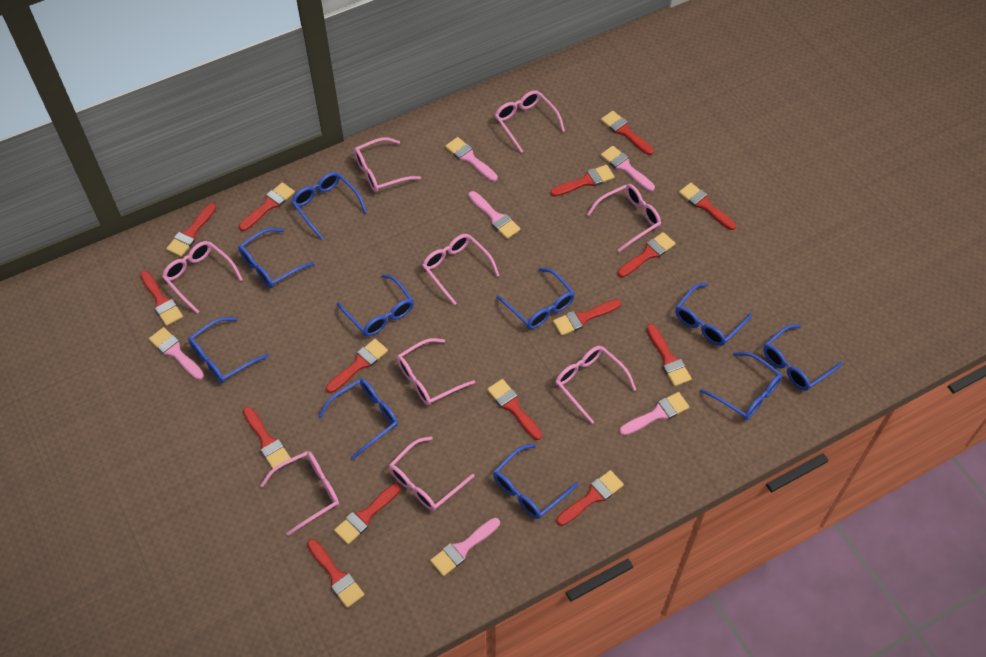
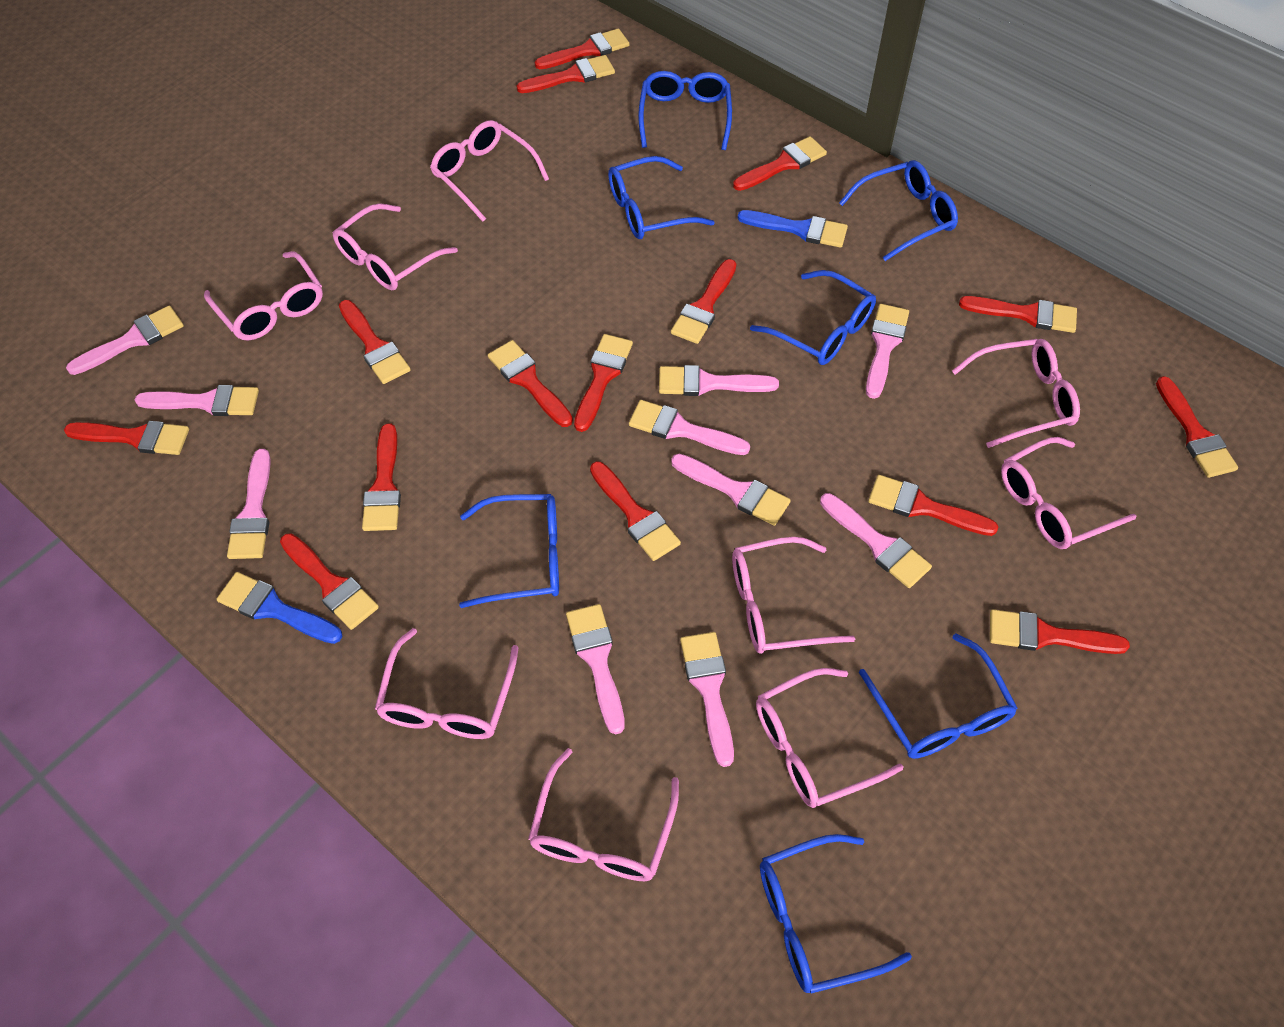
blue brush: none = 0 -> [217,572,342,644] [737,210,848,248] = 2
blue glasses: [188,317,269,383] [238,228,315,288] [291,172,367,240] [318,379,398,460] [337,274,414,336] [493,444,578,519] [496,268,575,329] [675,283,752,346] [700,352,782,420] [763,324,842,391] = 10 -> [459,494,559,608] [608,156,715,239] [638,71,732,150] [750,270,876,365] [760,834,912,994] [839,160,958,261] [859,634,1018,759] = 7
pink brush: [149,327,204,380] [430,518,500,576] [445,137,498,182] [469,191,521,239] [601,146,655,192] [620,392,689,436] = 6 -> [66,306,184,375] [135,385,259,416] [227,449,271,559] [566,604,625,735] [629,400,750,455] [659,365,779,396] [671,454,791,526] [680,632,734,767] [820,493,932,588] [866,304,909,399] = 10

